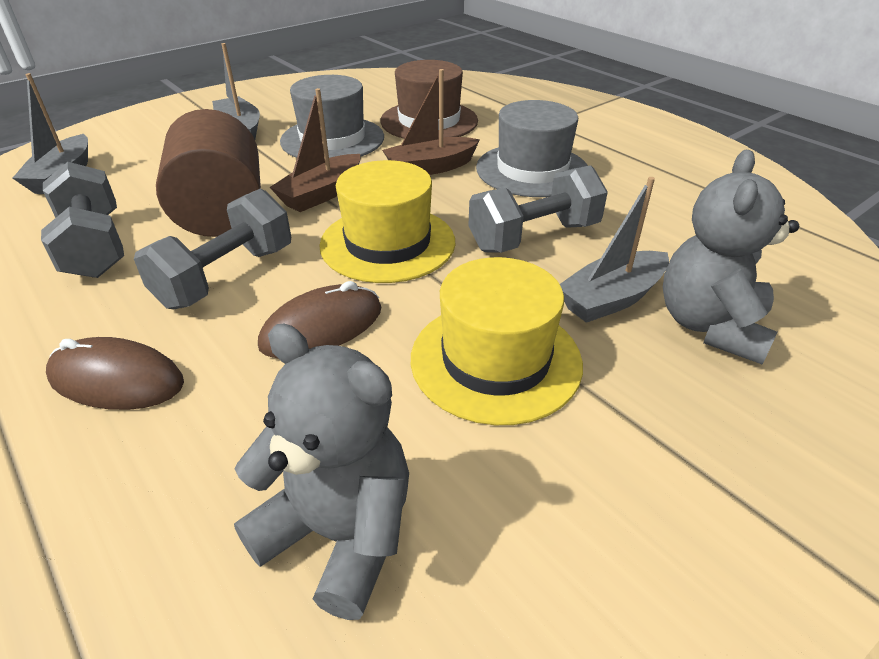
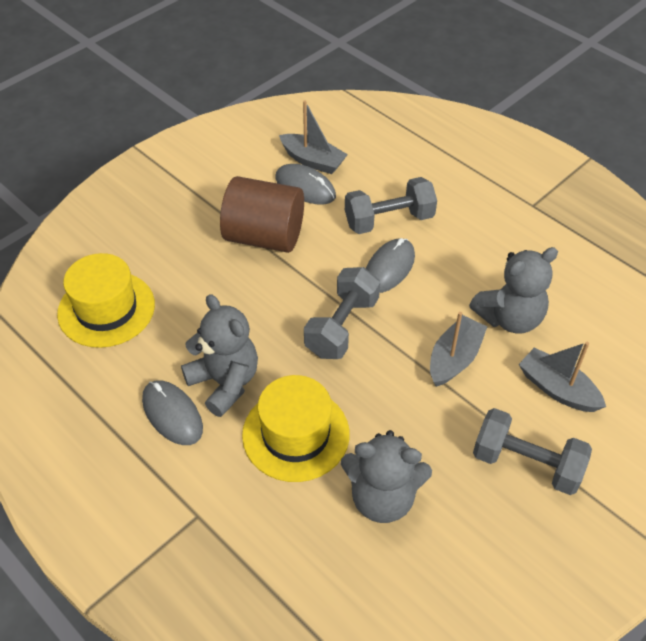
brown boat: [270,88,361,212] [382,69,480,175] = 2 -> none = 0
brown hat: [380,60,478,138] = 1 -> none = 0
brown mouse: [46,337,184,410] [258,281,381,359] = 2 -> none = 0
grey hat: [280,75,384,158] [476,100,588,197] = 2 -> none = 0
grey mouse: none = 0 -> [142,380,203,445] [275,164,336,204] [366,238,415,293] = 3
grey teddy bear: [234,324,409,620] [663,150,799,364] = 2 -> [181,294,258,417] [341,430,432,523] [469,247,558,333] = 3

